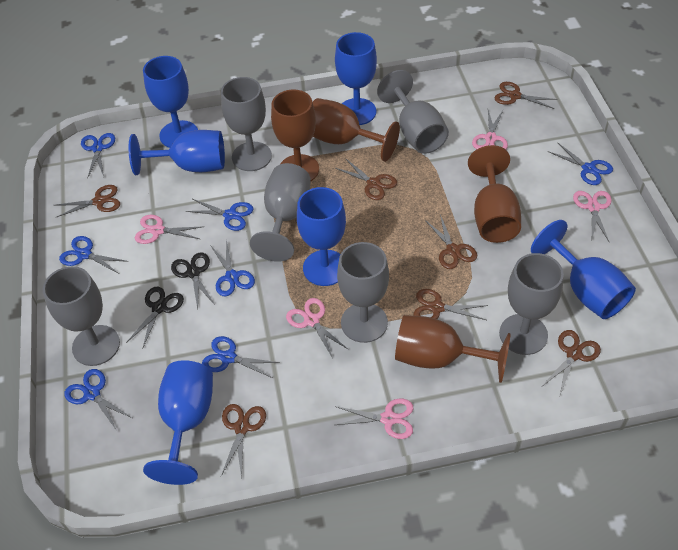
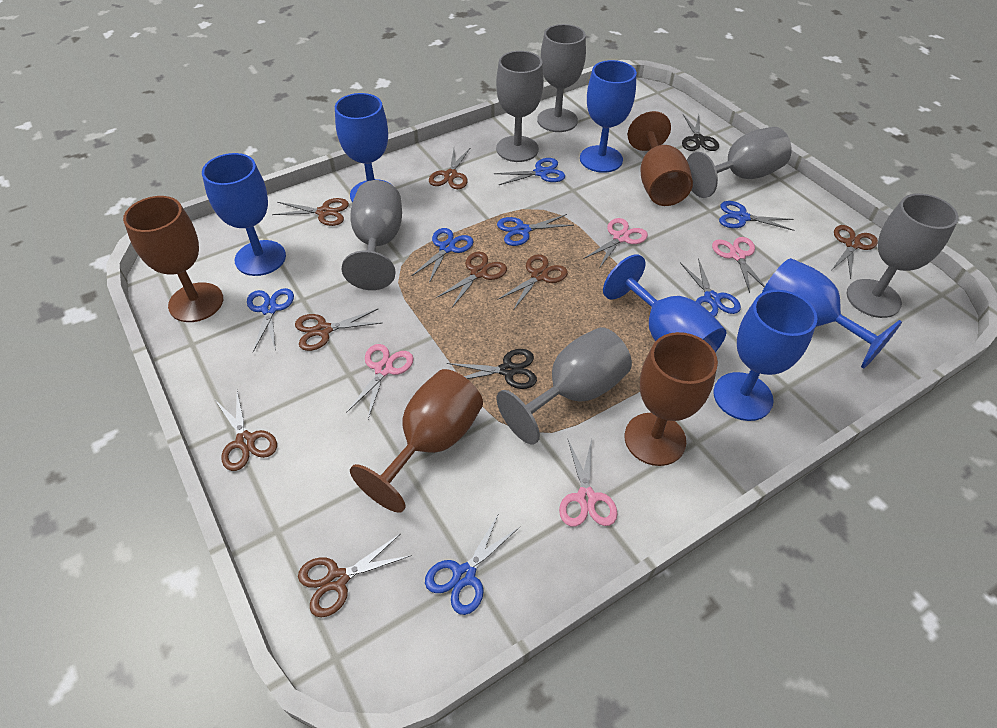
brown scissors: [55,185,120,218] [221,404,266,479] [335,158,397,200] [414,289,488,320] [425,214,477,269] [495,82,558,109] [543,330,601,395] = 7 -> [215,391,277,471] [272,198,349,226] [295,309,382,351] [298,534,412,617] [429,148,470,189] [436,252,507,308] [497,254,568,310] [831,225,878,279] = 8
pink scissors: [135,215,204,244] [286,298,349,358] [335,398,413,439] [472,110,508,149] [573,191,612,241] = 5 -> [346,344,413,419] [559,439,618,527] [583,218,648,267] [712,237,765,293] = 4

